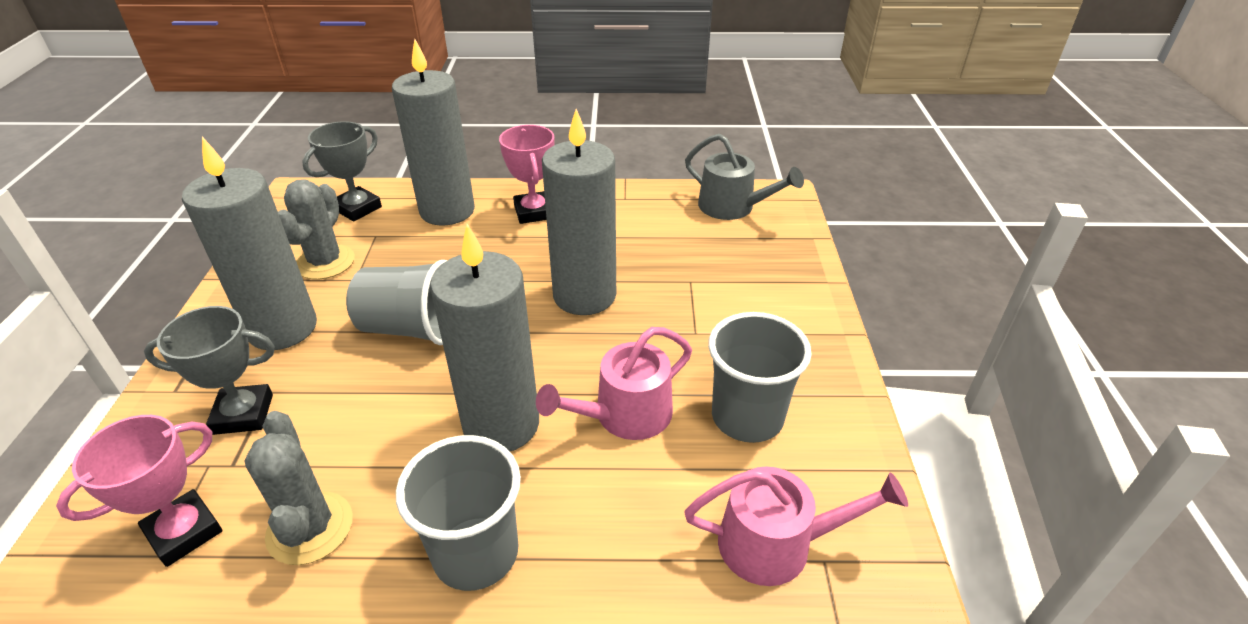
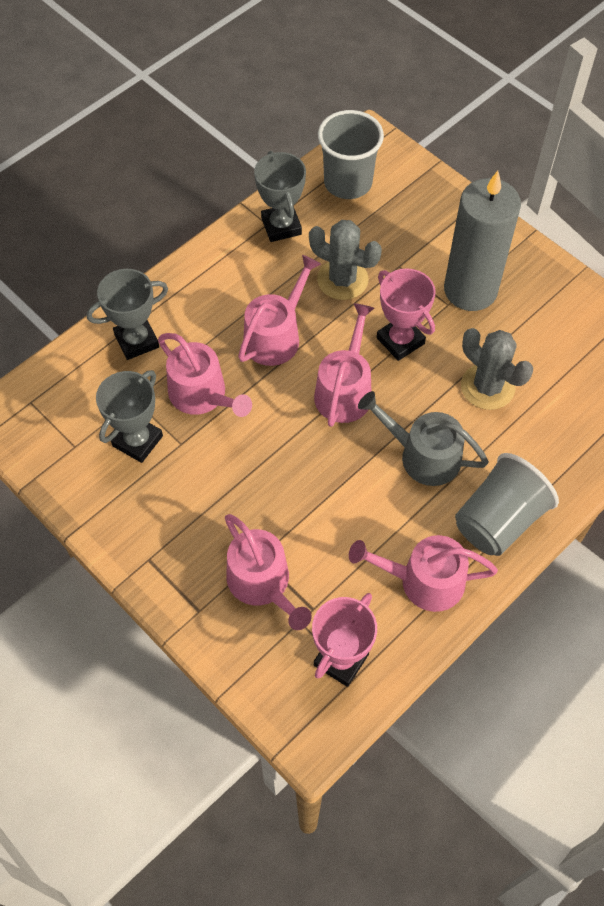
grey candle: [182,137,317,350] [392,39,475,226] [430,224,539,452] [542,109,616,315] = 4 -> [444,171,521,311] = 1
grey cup: [346,260,448,345] [396,435,521,591] [708,312,812,443] = 3 -> [318,110,384,199] [455,453,559,556] = 2
grey trophy: [144,306,275,435] [302,121,382,221] = 2 -> [87,269,168,360] [96,370,163,463] [254,151,306,242] = 3
pink watering can: [536,327,692,440] [684,467,908,586] = 2 -> [158,333,252,417] [225,514,312,630] [238,255,321,366] [314,303,374,427] [349,535,498,612] = 5

